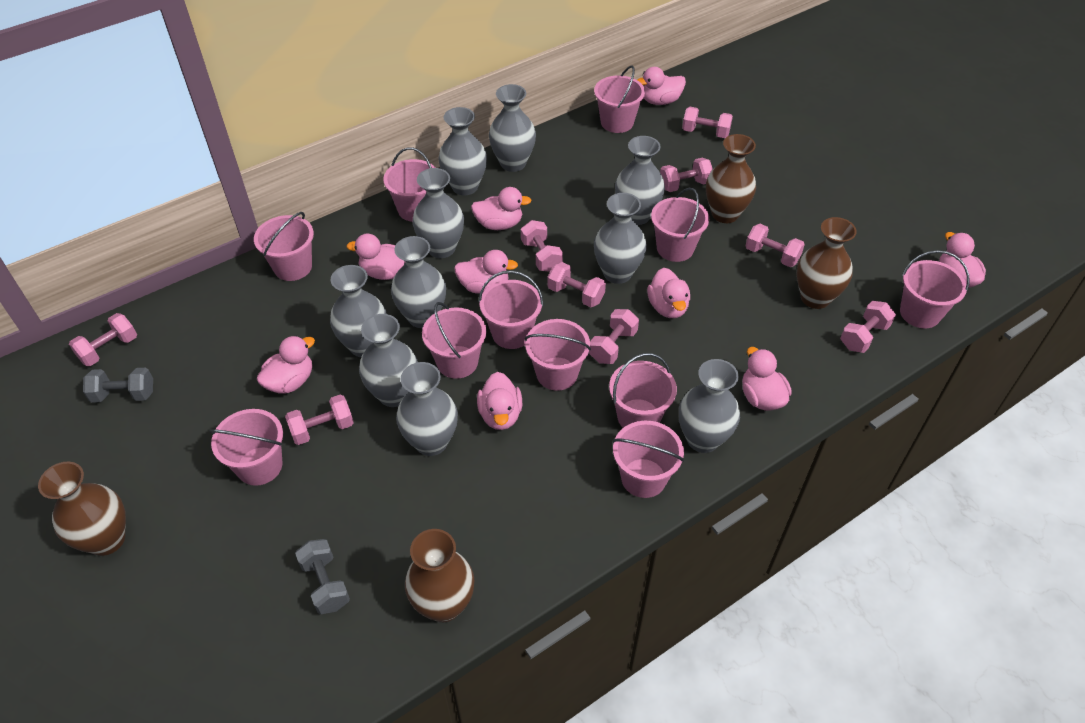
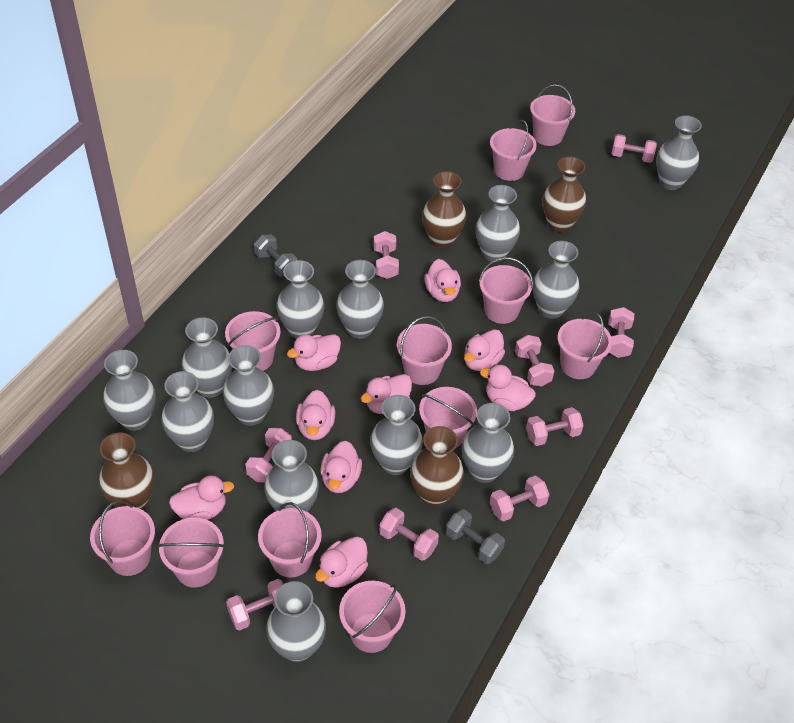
grey vase: [330,265,387,357] [359,314,418,407] [391,236,446,328] [396,362,458,456] [412,168,464,258] [438,107,487,195] [489,84,536,172] [594,193,647,284] [615,136,665,225] [679,359,740,453] = 10 -> [103,350,156,431] [161,371,214,452] [182,317,232,398] [223,345,274,426] [264,440,319,512] [266,581,326,662] [276,260,324,339] [336,260,384,339] [370,395,423,475] [462,403,514,483] [475,185,520,262] [533,241,580,319] [656,115,702,190] = 13

